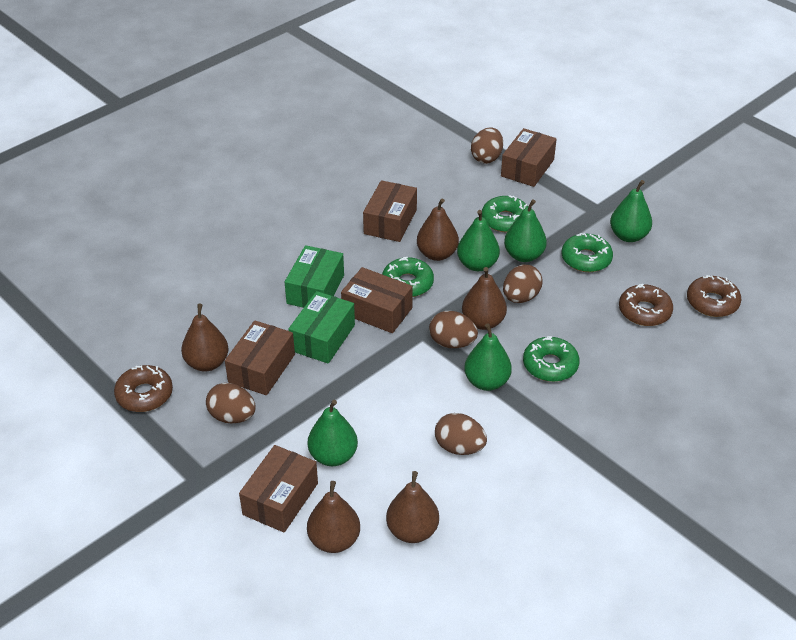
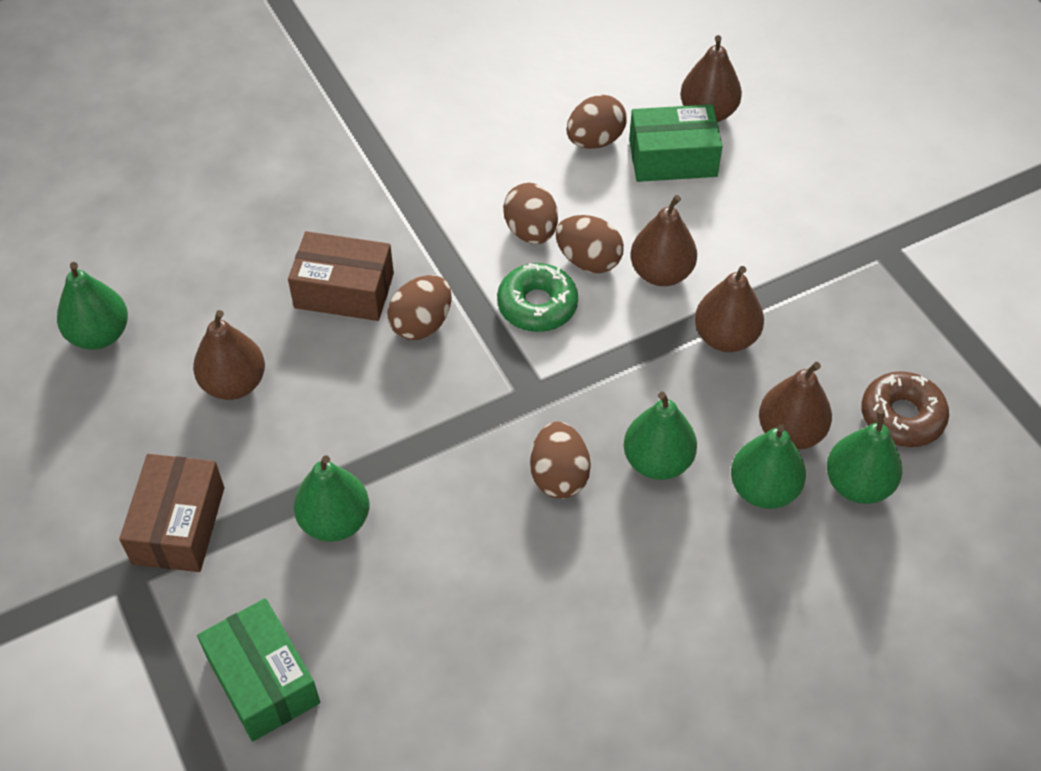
brown box: [225,320,295,395] [239,445,318,533] [341,267,413,333] [363,180,417,242] [501,128,557,187] = 5 -> [119,454,224,572] [288,231,394,321] = 2
brown donut: [114,365,173,412] [619,284,673,326] [687,275,741,317] = 3 -> [861,371,949,447] = 1
green donut: [382,257,434,297] [482,195,528,233] [523,336,580,382] [562,233,613,272] = 4 -> [497,263,578,332] = 1

